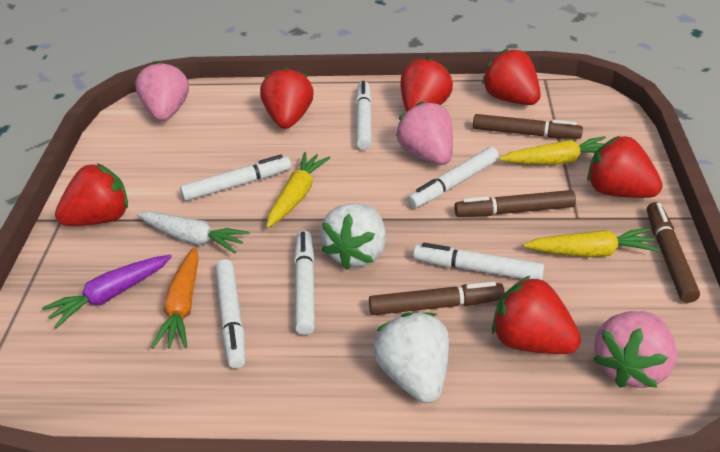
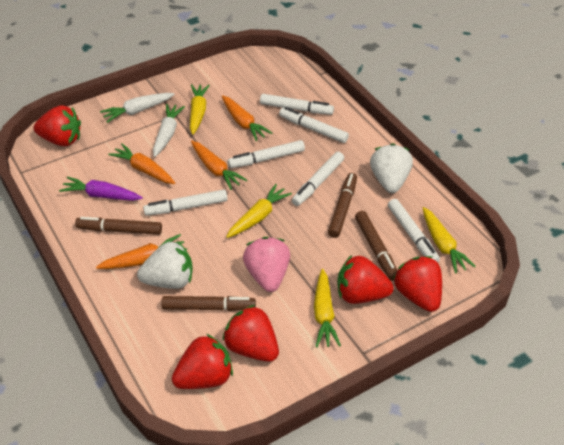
orange carrot: [151,247,199,349] = 1 -> [96,234,187,269] [108,143,175,184] [191,141,247,190] [222,95,272,141] = 4
pink strawberry: [135,61,189,121] [396,101,453,165] [593,311,677,388] = 3 -> [243,237,290,292] = 1
red strawberry: [55,163,128,226] [260,67,314,129] [400,57,453,111] [482,49,541,105] [492,275,581,354] [587,136,663,198] = 6 -> [33,105,81,146] [172,334,233,389] [222,305,279,362] [337,255,394,304] [394,256,442,312] = 5
white carrot: [136,212,249,254] = 1 -> [100,93,175,123] [153,104,185,157] = 2
yellow carrot: [266,152,330,228] [499,136,606,164] [523,228,659,257] = 3 -> [190,84,210,135] [226,184,292,238] [314,269,341,347] [423,207,476,274] = 4

